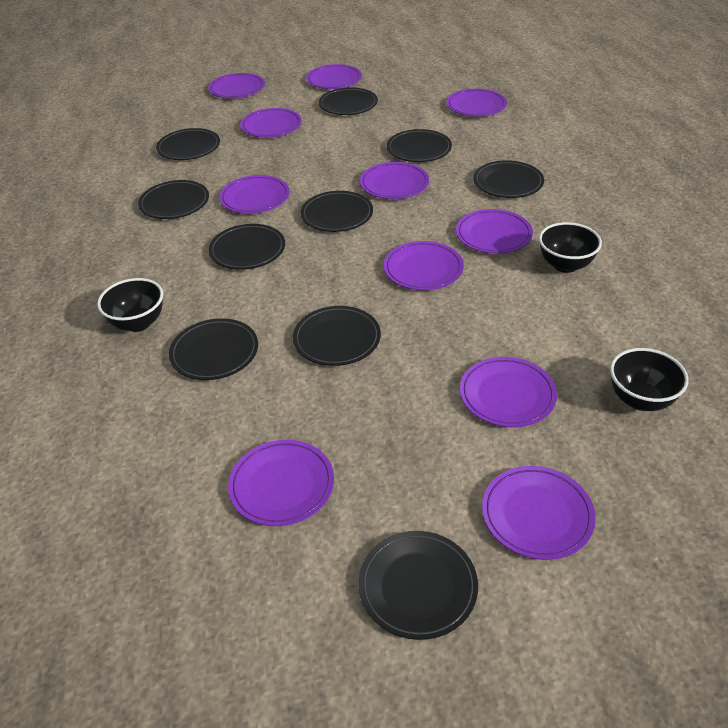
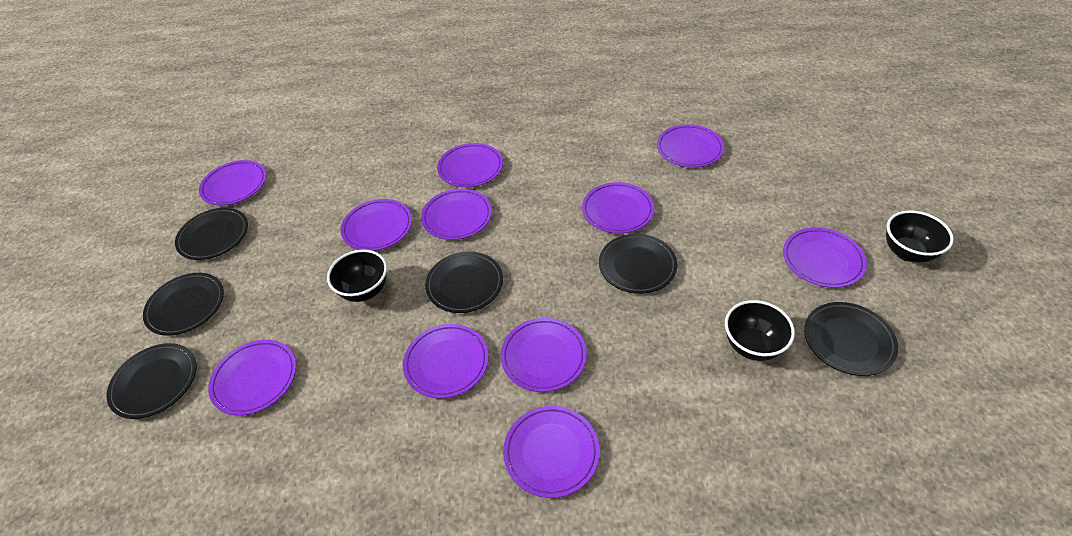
black plate: [138,180,209,219] [156,128,220,160] [169,318,258,380] [209,224,285,270] [293,306,381,366] [301,191,373,232] [319,87,378,115] [359,531,478,640] [387,129,452,162] [473,160,544,198] = 10 -> [106,343,196,419] [143,273,224,336] [175,208,248,260] [425,251,503,313] [599,234,677,294] [804,302,898,376] = 6

